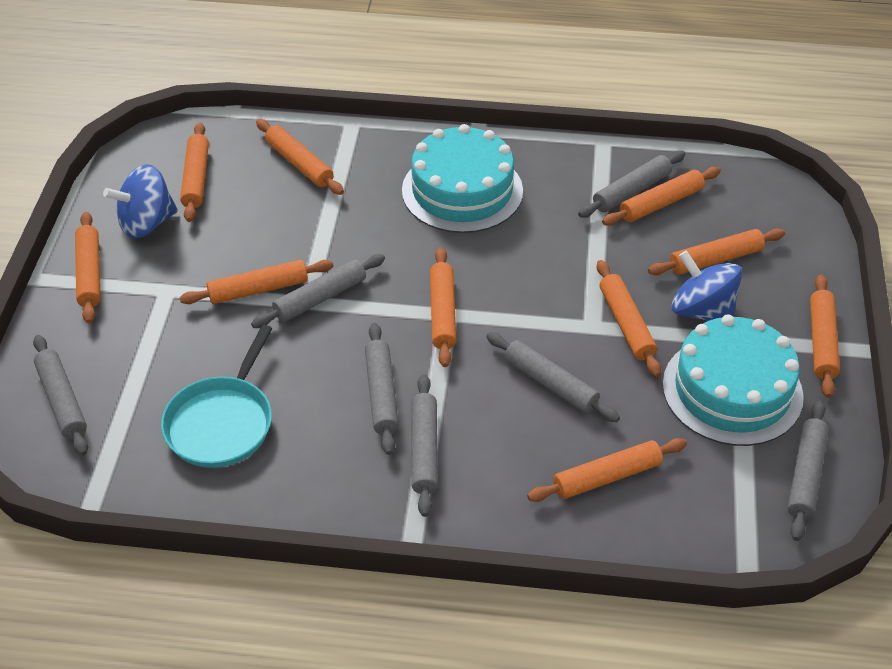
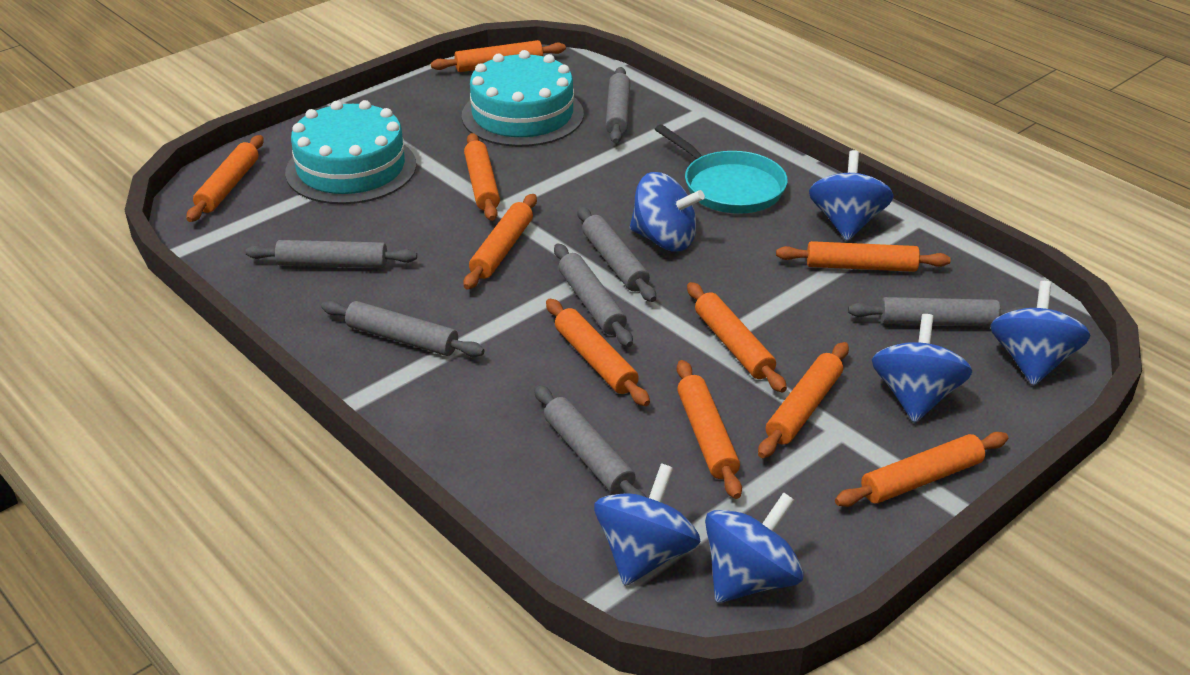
blue spinning top: [103,164,178,238] [671,250,742,321] = 2 -> [594,463,700,586] [630,172,705,251] [705,492,804,603] [809,150,893,241] [872,314,972,423] [991,281,1091,386] = 6

